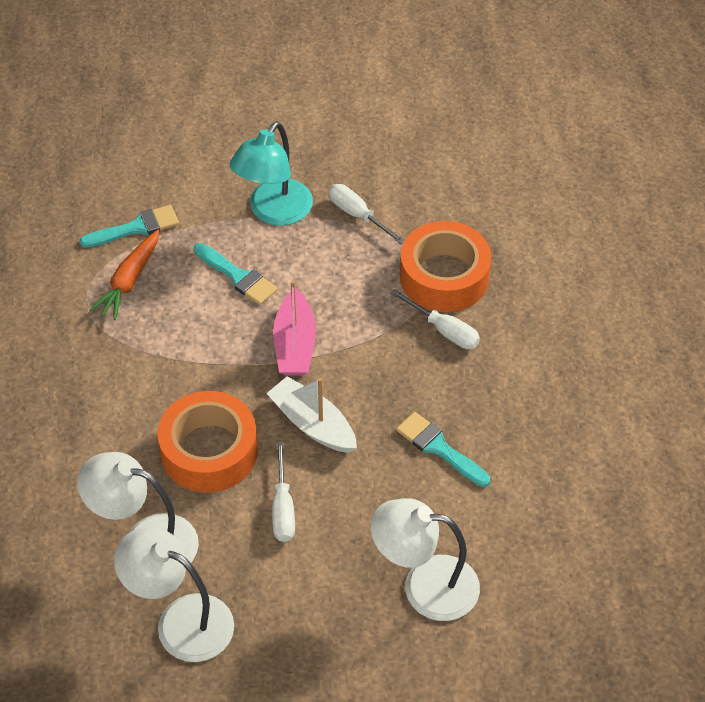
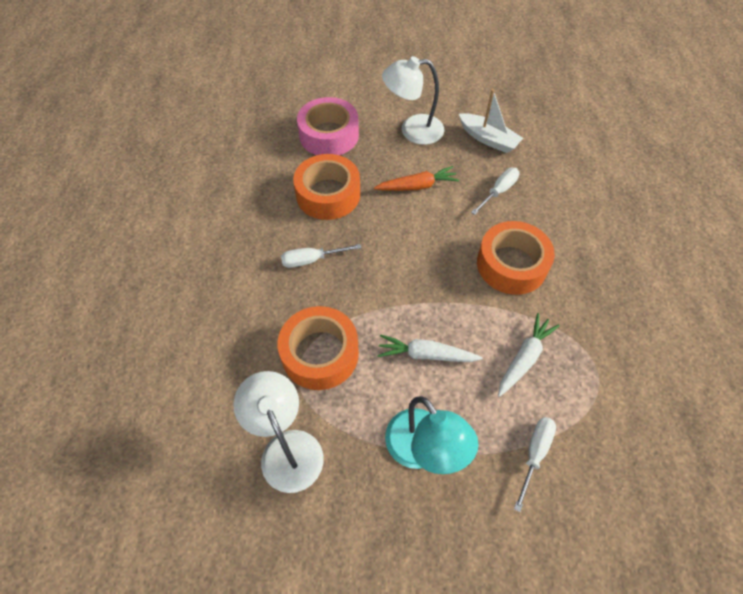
orange tape: [157,391,258,493] [400,221,492,312] = 2 -> [278,306,359,390] [293,154,360,220] [477,221,555,295] = 3
pink boat: [273,281,316,376] = 1 -> none = 0
pink tape: none = 0 -> [297,97,359,155] = 1
turquoise brush: [79,205,179,247] [194,243,278,305] [396,412,490,487] = 3 -> none = 0
white carrot: none = 0 -> [377,334,483,362] [498,313,560,397] = 2
white lamp: [77,452,199,563] [114,527,234,662] [371,498,480,621] = 3 -> [233,371,324,493] [382,56,444,145] = 2

